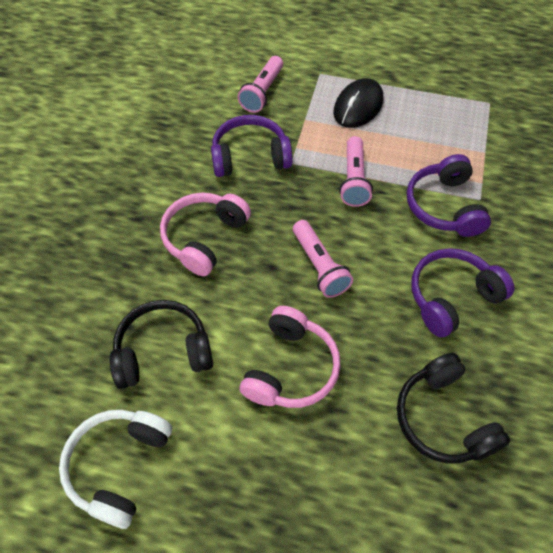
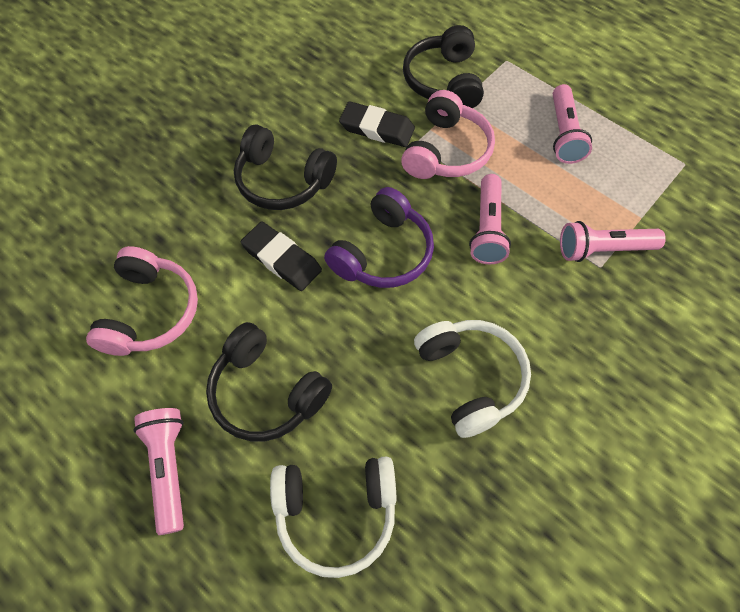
black eraser: none = 0 -> [241,221,322,291] [339,101,415,147] = 2
black headphones: [110,300,213,389] [397,353,510,464] = 2 -> [206,322,332,441] [234,124,337,210] [403,25,484,108] = 3
black mouse: [333,78,383,128] = 1 -> none = 0
pink flashlight: [238,56,283,113] [293,220,353,298] [339,136,373,207] = 3 -> [133,408,184,535] [469,174,511,264] [553,84,592,164] [560,221,666,262] = 4
purple headphones: [211,115,293,177] [407,154,491,237] [411,248,515,337] = 3 -> [324,187,434,288] = 1
white headphones: [59,410,172,529] = 1 -> [270,456,396,578] [414,320,531,438] = 2

